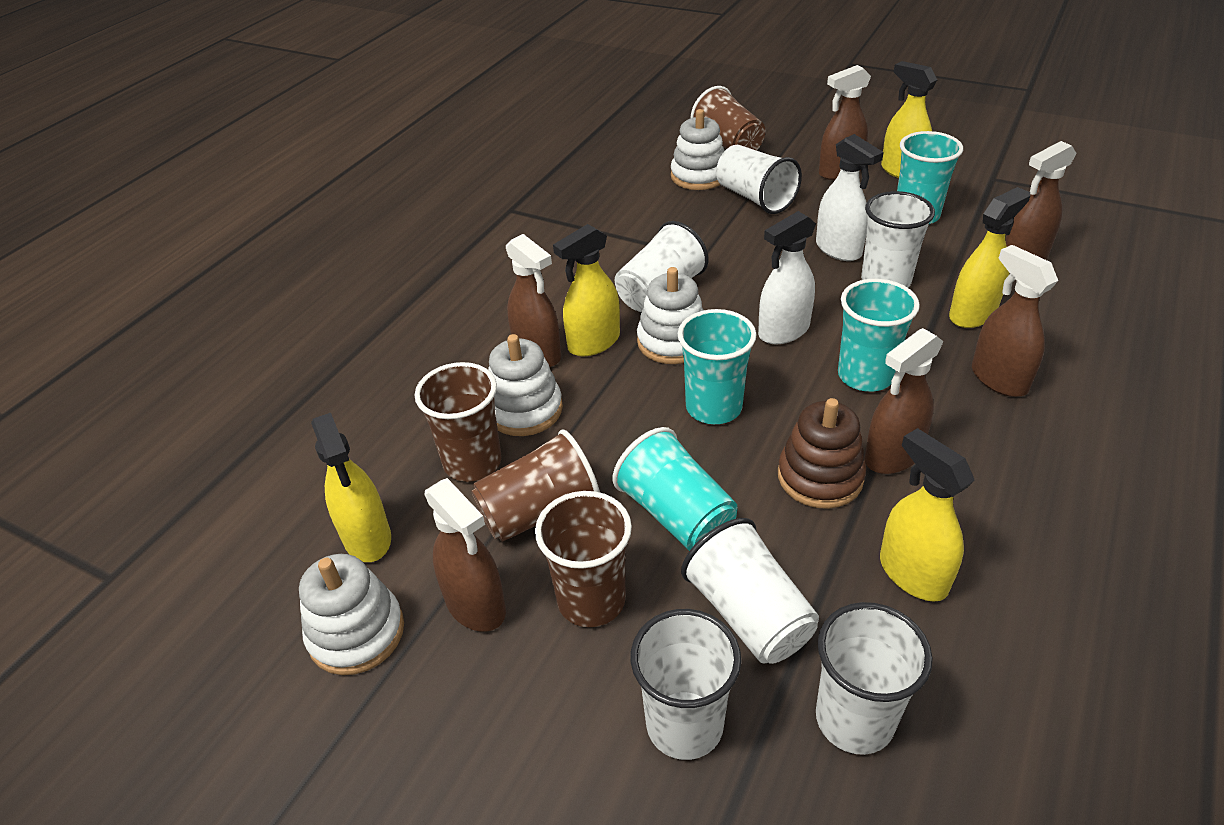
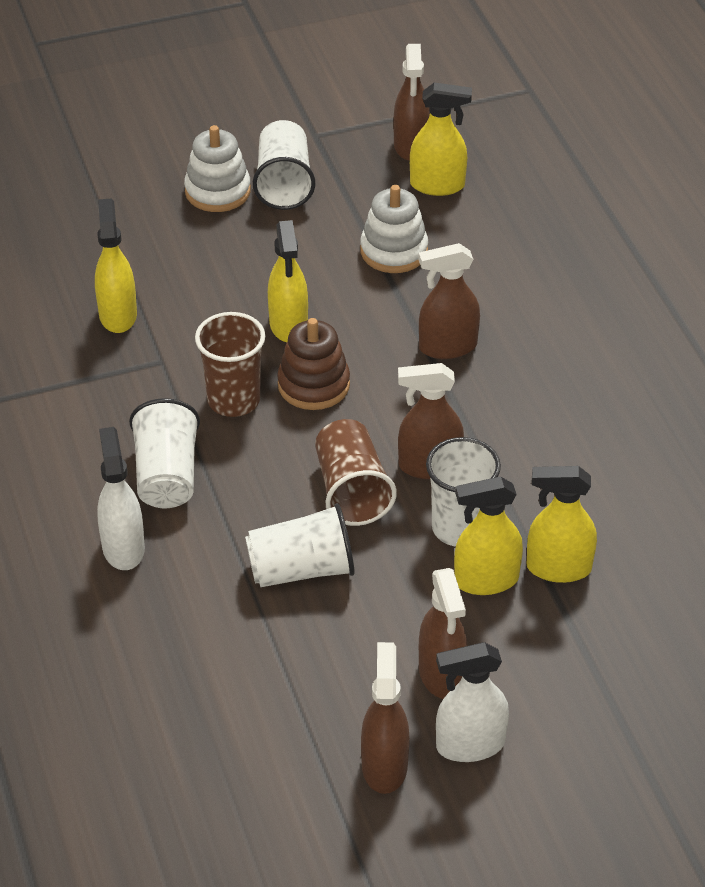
brown cup: [415,362,502,482] [471,429,600,542] [535,491,632,627] [691,86,765,151] = 4 -> [195,312,265,417] [315,419,397,526] = 2
brown spray bottle: [424,478,506,632] [506,234,561,367] [819,65,871,180] [865,328,944,474] [972,245,1058,397] [1005,141,1077,260] = 6 -> [361,642,410,794] [393,44,430,161] [398,363,464,479] [419,243,480,359] [419,568,467,699] = 5
turquoise cup: [613,427,738,551] [678,309,757,424] [838,279,920,392] [897,131,963,224] = 4 -> none = 0
white cup: [615,221,709,312] [631,609,741,760] [681,518,819,664] [716,145,802,214] [816,602,933,755] [861,191,935,288] = 6 -> [129,398,200,509] [245,503,354,587] [253,120,315,210] [426,437,501,547] = 4
white stacking toy: [299,554,404,675] [488,334,563,436] [637,267,704,364] [671,109,725,190] = 4 -> [184,125,251,212] [360,185,428,273] = 2

